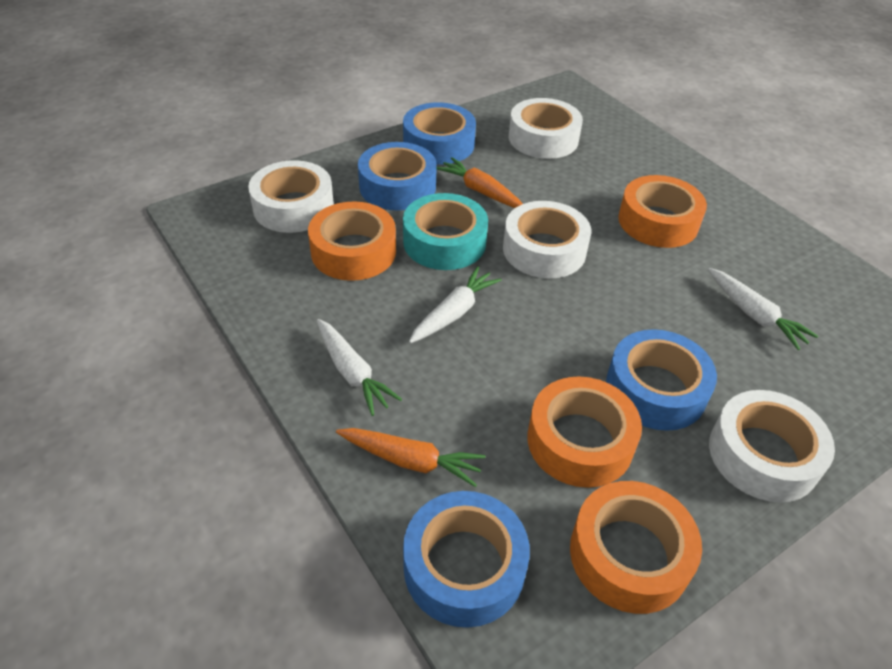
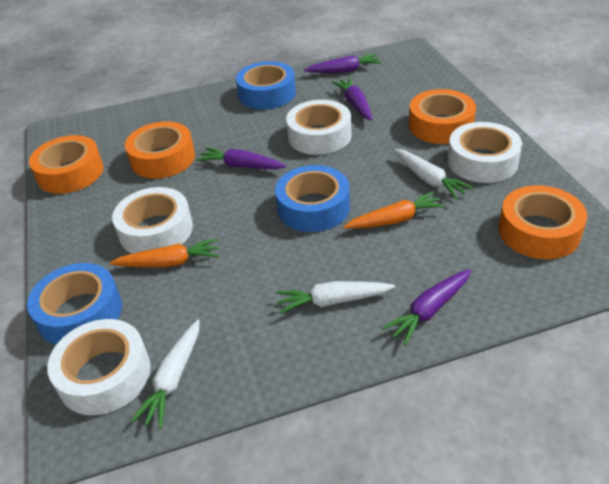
blue tape: [358,142,437,211] [403,102,476,165] [403,491,530,628] [606,329,717,431] = 4 -> [27,263,122,345] [236,61,296,109] [275,165,350,232] = 3
purple carrot: none = 0 -> [196,147,287,169] [304,54,382,73] [332,77,373,121] [382,269,471,346] = 4
turquoise tape: [403,193,488,270] = 1 -> none = 0

